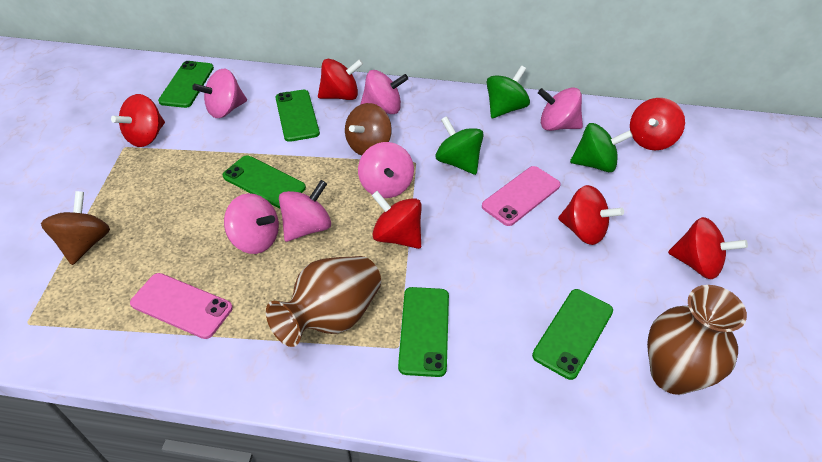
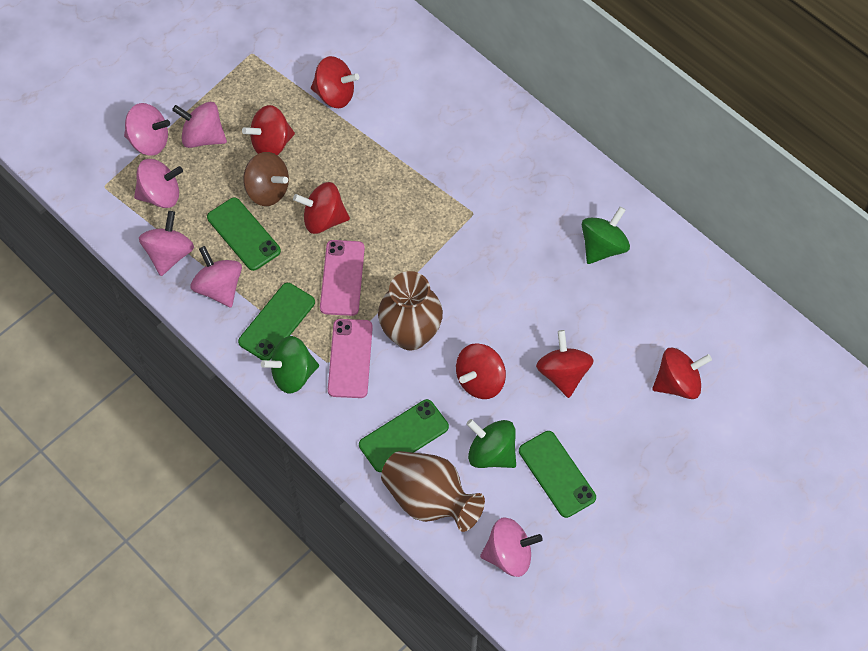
brown spinning top: [41,191,110,265] [345,103,392,155] = 2 -> [243,152,289,206] = 1
green phone: [158,61,214,108] [223,155,306,209] [275,90,320,142] [398,287,449,377] [532,289,613,380] = 5 -> [207,197,281,271] [238,283,315,360] [359,399,449,472] [519,431,596,518] = 4

